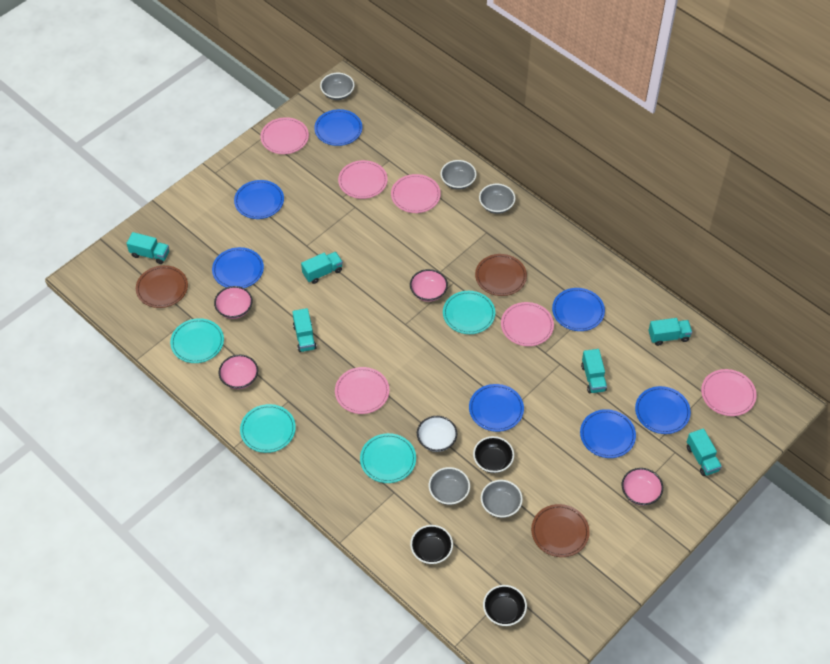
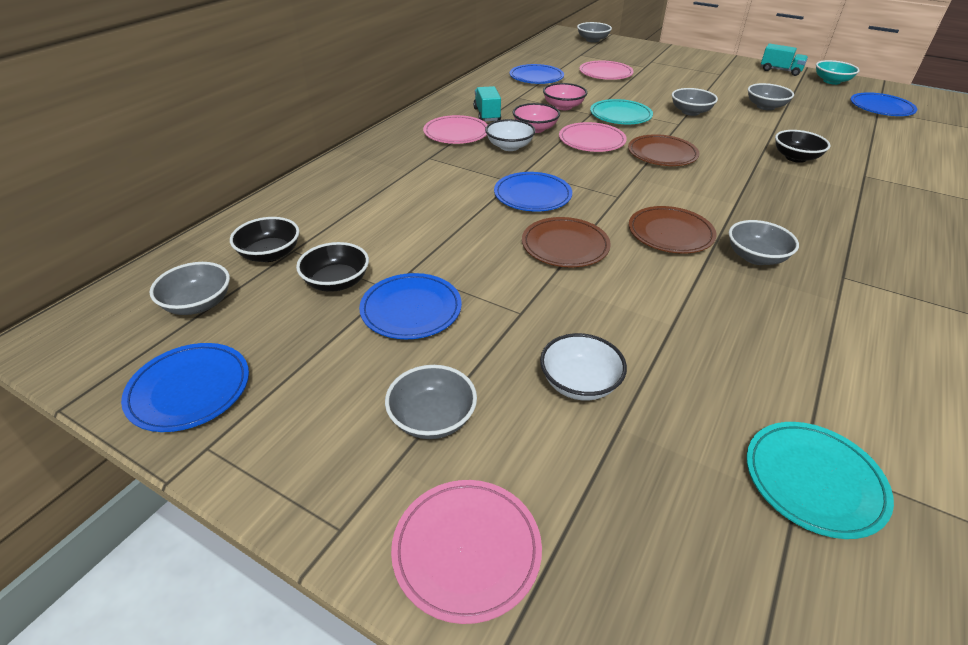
blue plate: [212,247,264,288] [234,180,284,219] [314,109,362,146] [469,384,524,432] [552,288,605,331] [580,409,636,458] [635,386,691,434] = 7 -> [121,343,249,432] [359,273,462,339] [494,172,572,212] [509,64,564,84] [850,92,917,116] = 5
grey bowl: [320,73,354,100] [429,467,470,505] [441,160,476,190] [479,184,515,214] [481,480,523,518] = 5 -> [150,262,230,315] [385,365,477,439] [577,22,612,42] [672,88,718,116] [729,220,799,265] [748,83,794,110] = 6
pink bowl: [214,286,253,319] [219,355,258,389] [410,269,448,302] [622,468,663,506] = 4 -> [513,103,560,133] [543,83,587,110] = 2
pink plate: [260,117,309,154] [335,367,389,414] [338,160,388,199] [391,174,441,213] [501,302,554,346] [701,369,756,416] = 6 -> [391,480,542,624] [423,115,488,144] [559,122,627,152] [579,61,634,80] = 4
turquoise bowl: none = 0 -> [816,60,860,85] = 1
turquoise plate: [170,318,224,363] [240,404,296,453] [360,433,416,483] [443,291,495,334] = 4 -> [590,99,653,124] [747,422,894,539] = 2
turquoise truck: [126,232,169,264] [292,308,317,352] [301,252,343,284] [581,349,607,393] [648,318,692,346] [687,428,722,476] = 6 -> [473,86,501,121] [761,43,808,76] = 2
white bowl: [417,416,457,452] = 1 -> [485,119,536,151] [540,333,627,401] = 2

